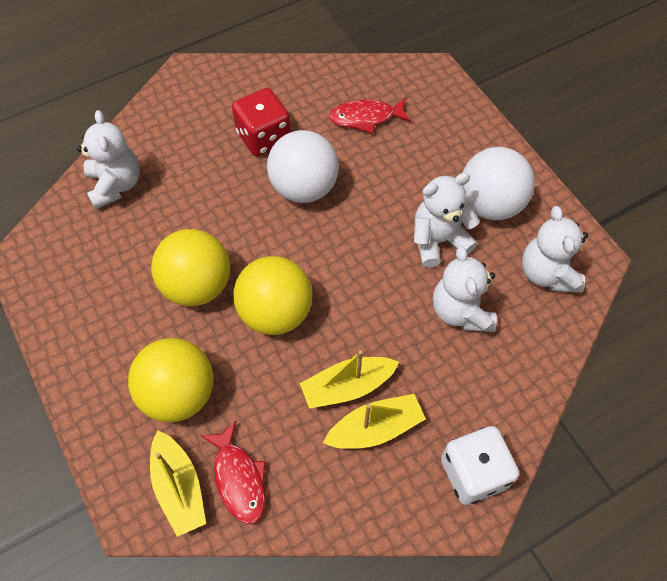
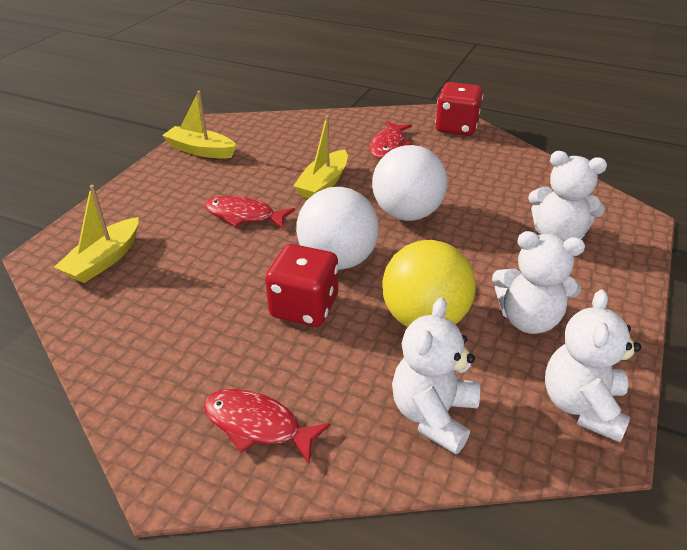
red dice: [232,88,291,156] = 1 -> [265,244,338,327] [435,82,483,136] = 2
red fish: [200,421,266,524] [329,98,411,134] = 2 -> [203,389,331,464] [205,196,295,229] [369,121,412,159] = 3
white dice: [441,426,519,505] = 1 -> none = 0
yellow ball: [128,338,214,422] [151,229,230,306] [233,256,313,335] = 3 -> [382,240,476,327] = 1

